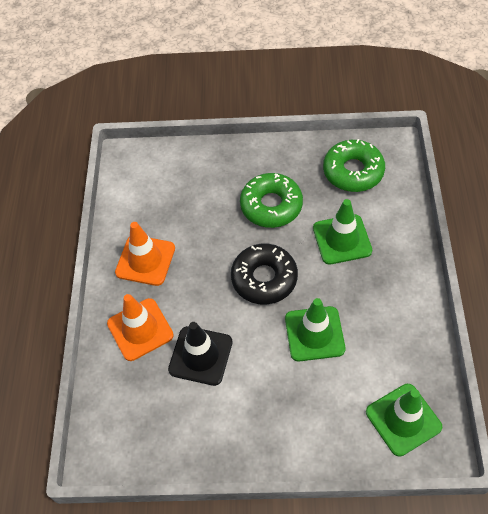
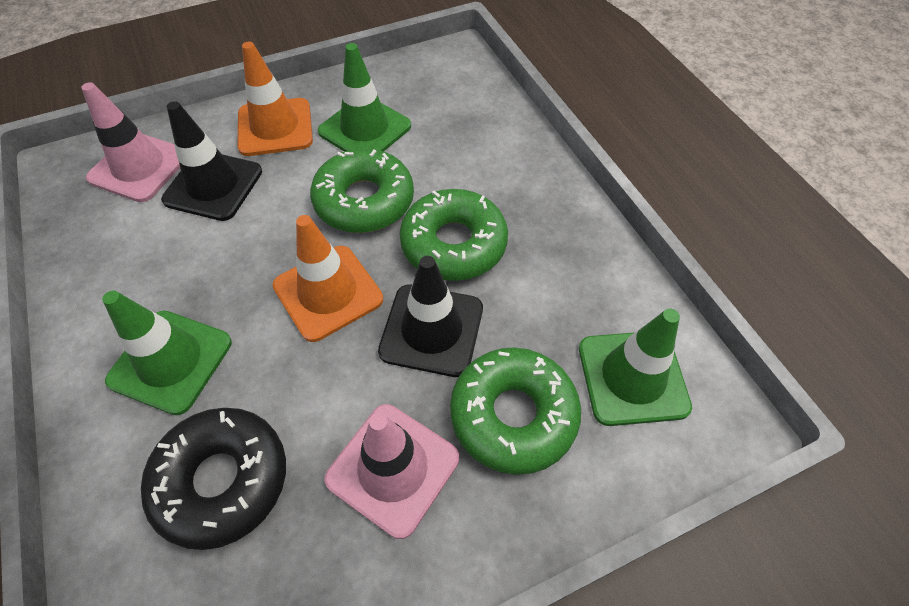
black traffic cone: [168,322,232,386] = 1 -> [161,101,262,221] [378,256,483,377] = 2
green donut: [240,173,303,228] [323,139,385,192] = 2 -> [310,148,414,233] [400,189,508,281] [450,347,581,475] = 3
pink traffic cone: none = 0 -> [81,82,180,202] [324,404,459,539] = 2

